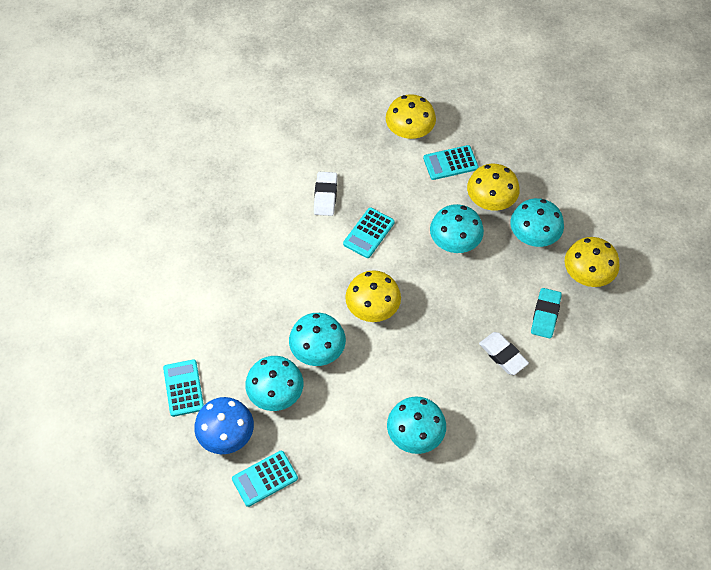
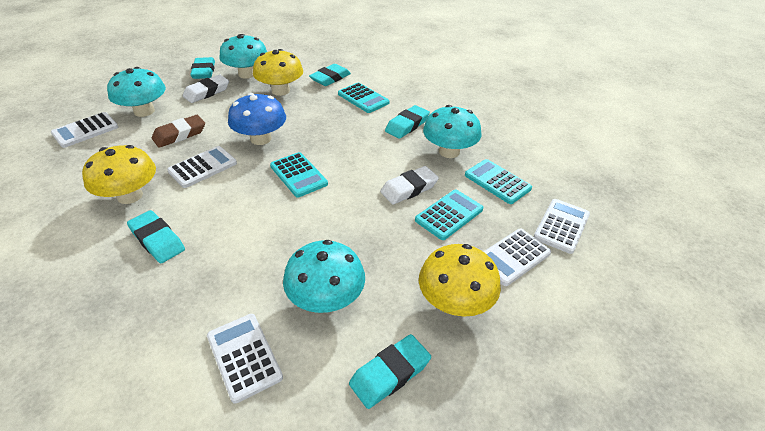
brown eraser: none = 0 -> [152,115,205,148] = 1
turquoise eraser: [531,288,562,338] = 1 -> [127,210,185,263] [190,57,215,79] [309,64,351,86] [349,334,431,409] [385,105,430,139] = 5
turquoise mushroom: [245,356,304,411] [289,313,346,366] [387,396,446,454] [430,204,484,253] [510,198,564,247] = 5 -> [107,67,166,117] [219,34,267,79] [283,240,365,313] [423,105,482,158] = 4
white calculator: none = 0 -> [51,112,118,148] [167,146,237,188] [207,314,283,404] [483,229,551,286] [534,199,590,254] = 5
yellow mushroom: [345,270,401,322] [386,94,436,139] [467,164,520,211] [565,237,619,287] = 4 -> [82,145,156,204] [253,49,303,96] [419,244,501,316] = 3

